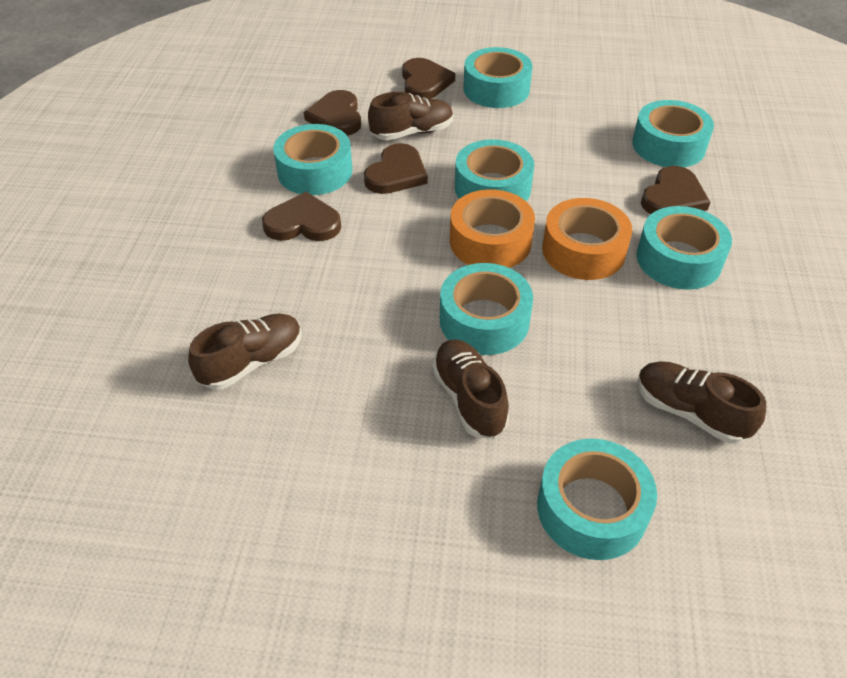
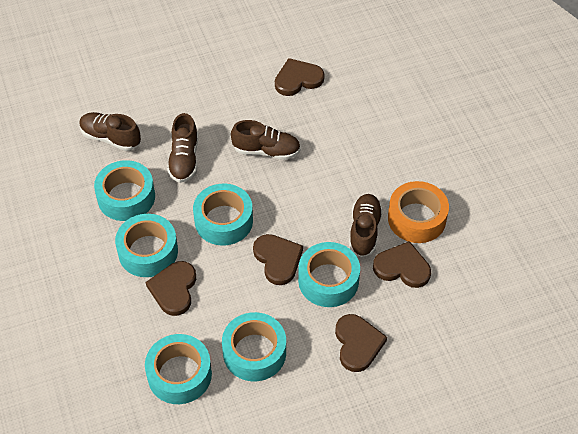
orange tape: [450,189,535,268] [542,198,632,280] = 2 -> [388,181,449,243] = 1
turquoise tape: [273,124,352,195] [440,263,533,355] [455,139,534,201] [463,47,533,108] [537,438,657,560] [632,100,714,167] [637,206,732,290] = 7 -> [94,160,155,221] [115,214,178,277] [145,334,212,404] [193,184,253,246] [222,312,286,382] [298,242,360,307] = 6

